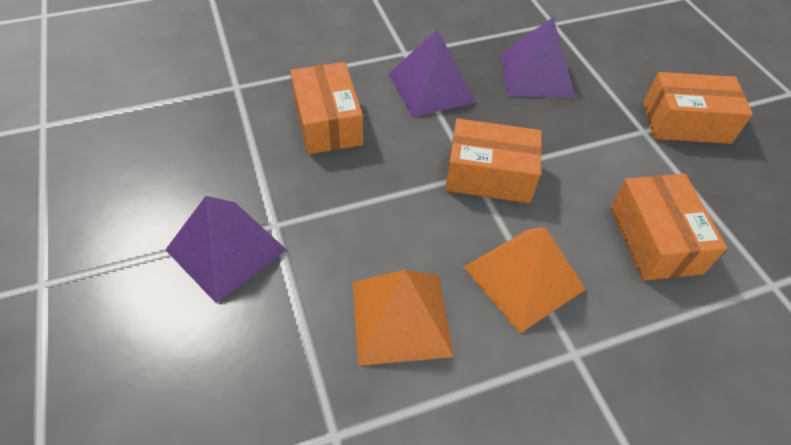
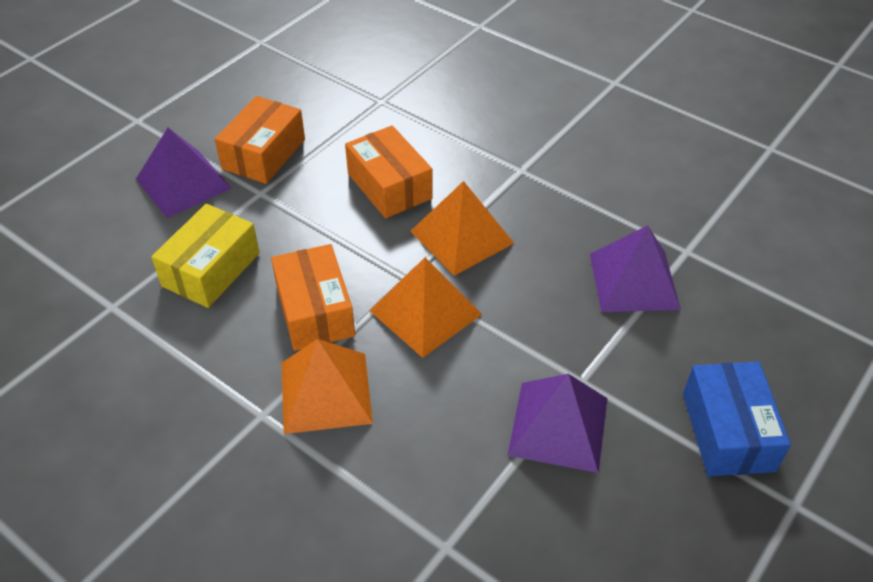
blue box: none = 0 -> [683,361,791,476] = 1
orange box: [291,62,363,154] [445,118,542,203] [610,174,727,281] [643,72,753,144] = 4 -> [215,96,305,184] [271,244,355,351] [345,125,433,218] = 3
orange pyramid: [352,270,454,366] [464,227,586,333] = 2 -> [281,339,373,434] [369,258,482,358] [410,181,514,276] = 3
yellow box: none = 0 -> [151,204,260,308] = 1

